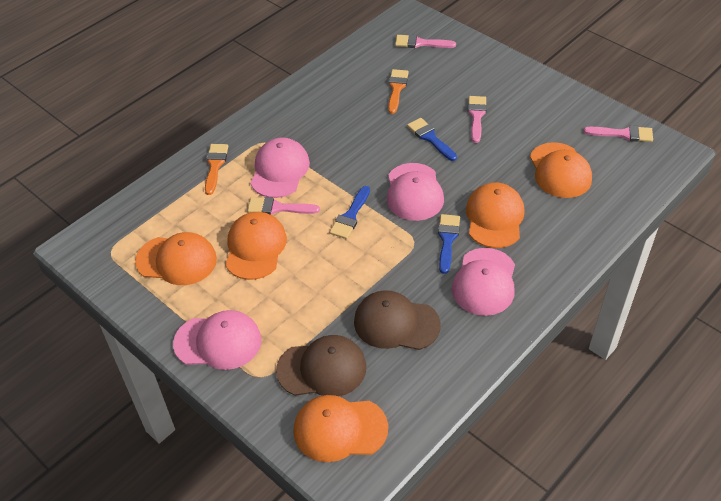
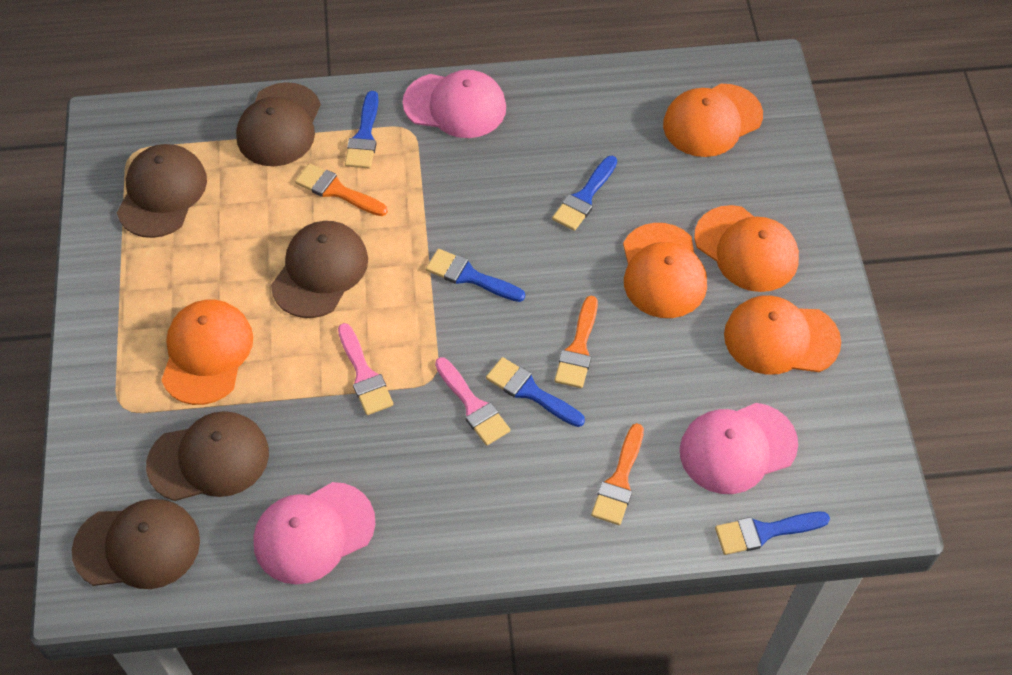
blue brush: [329,186,370,239] [407,118,457,161] [438,214,460,274] = 3 -> [345,91,379,168] [426,249,525,302] [486,357,585,427] [552,156,617,231] [715,512,830,555] = 5
brown cap: [276,335,366,396] [354,290,441,350] = 2 -> [72,499,200,589] [117,144,207,238] [146,411,269,501] [236,82,321,166] [271,221,368,318] = 5
orange brush: [205,144,228,195] [388,69,409,114] = 2 -> [295,163,388,216] [554,296,598,388] [591,423,644,525] = 3
pink brush: [247,197,320,215] [395,34,456,48] [468,96,487,143] [584,125,653,142] = 4 -> [338,323,394,415] [435,357,510,446] = 2
pink cap: [173,310,261,370] [250,138,310,198] [387,163,444,221] [452,248,515,316] = 4 -> [253,482,375,584] [403,70,506,138] [680,403,798,494] = 3

